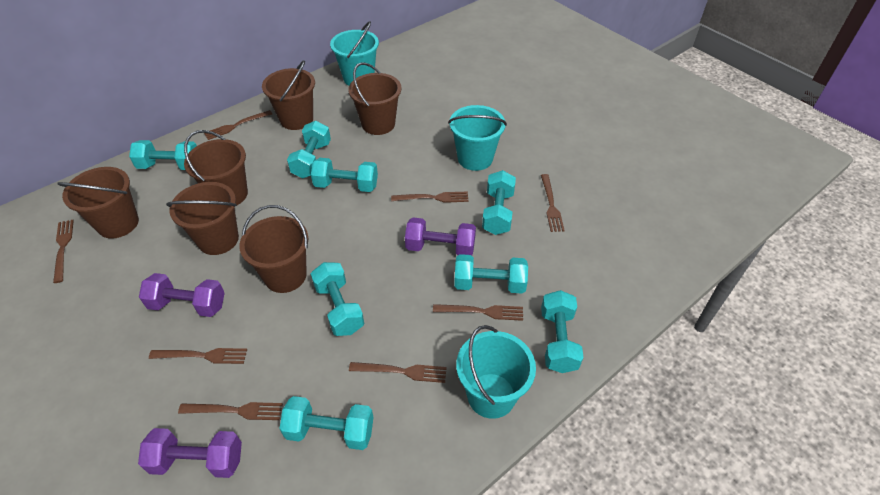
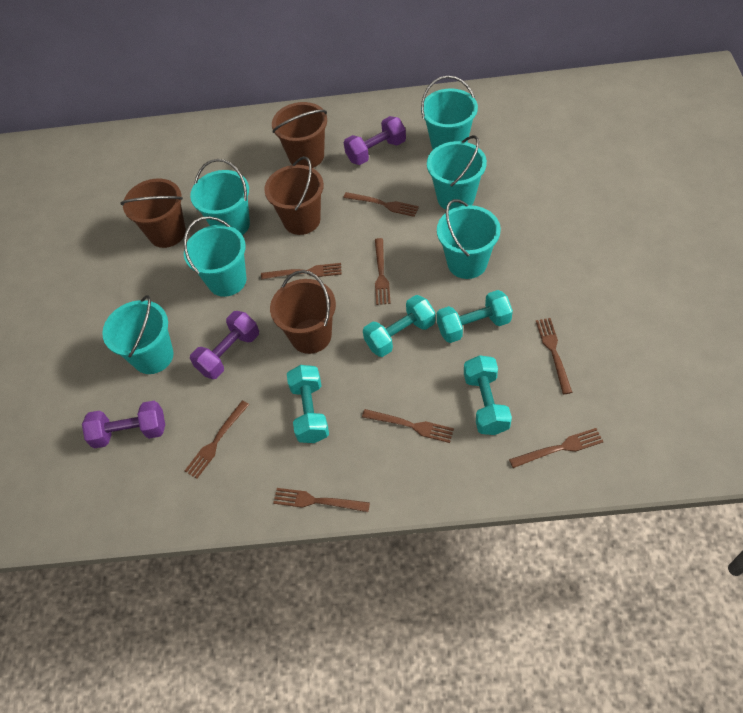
brown bucket: [57,167,139,239] [166,182,239,255] [184,130,248,205] [239,205,308,293] [262,60,315,130] [348,62,402,135] = 6 -> [120,178,186,248] [264,156,324,235] [270,270,336,354] [272,102,327,168] = 4
turquoise bucket: [330,21,379,85] [448,105,507,171] [456,325,536,419] = 3 -> [102,295,174,374] [184,216,247,297] [190,159,250,235] [421,76,478,150] [427,135,487,210] [437,199,501,279] = 6
turquoise dumbbell: [129,140,197,170] [279,396,374,450] [287,121,331,179] [311,158,378,192] [311,262,364,336] [454,254,528,294] [482,170,516,235] [541,290,584,373] = 8 -> [287,365,329,443] [363,295,435,357] [437,290,513,343] [464,355,512,435] = 4

